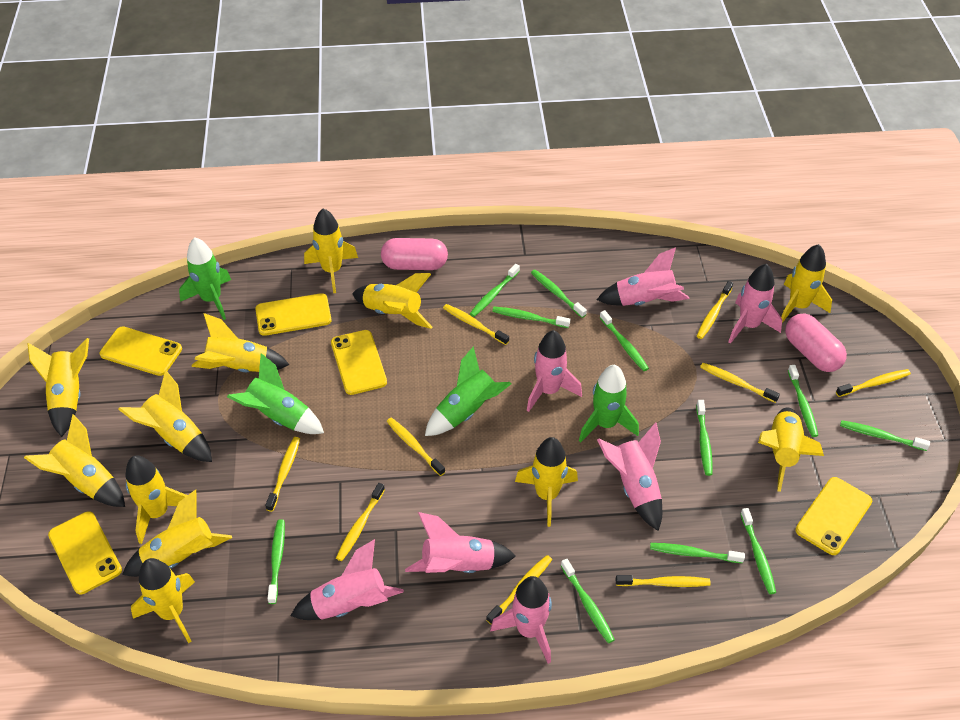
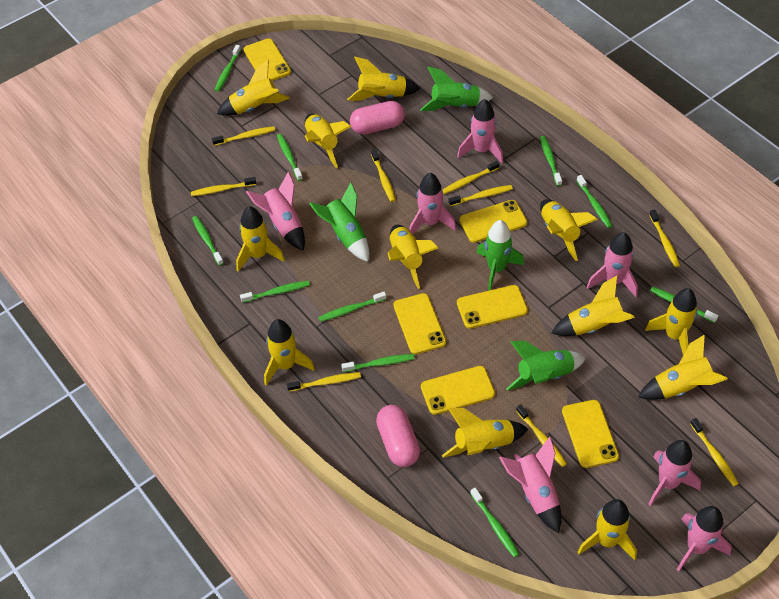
green toothbrush: [267,519,285,604] [470,264,520,317] [492,307,570,328] [531,270,587,318] [561,559,615,643] [600,310,649,371] [650,543,745,563] [696,400,713,476] [740,508,776,594] [788,365,818,437] [840,420,930,451] = 11 -> [192,216,224,266] [215,45,241,92] [240,281,310,303] [277,134,303,181] [318,292,386,322] [341,354,415,372] [470,488,519,557] [540,136,562,186] [576,175,612,228] [650,286,718,323] = 10
yellow phone: [48,511,122,594] [100,326,182,376] [255,293,332,336] [331,330,387,395] [795,477,872,555] = 5 -> [244,38,291,81] [393,293,446,354] [421,366,495,415] [457,285,528,329] [459,200,527,243] [562,400,619,468] = 6

